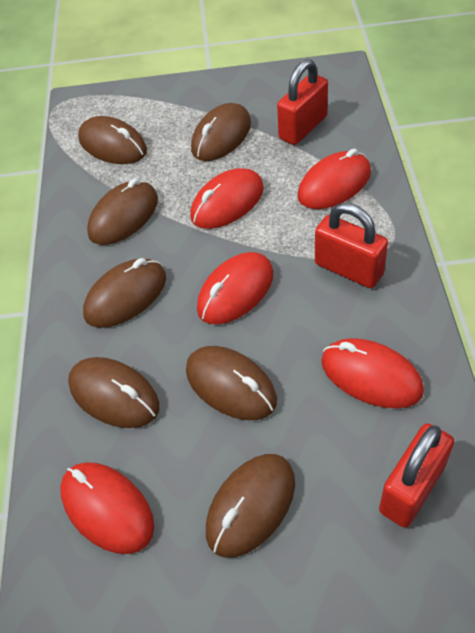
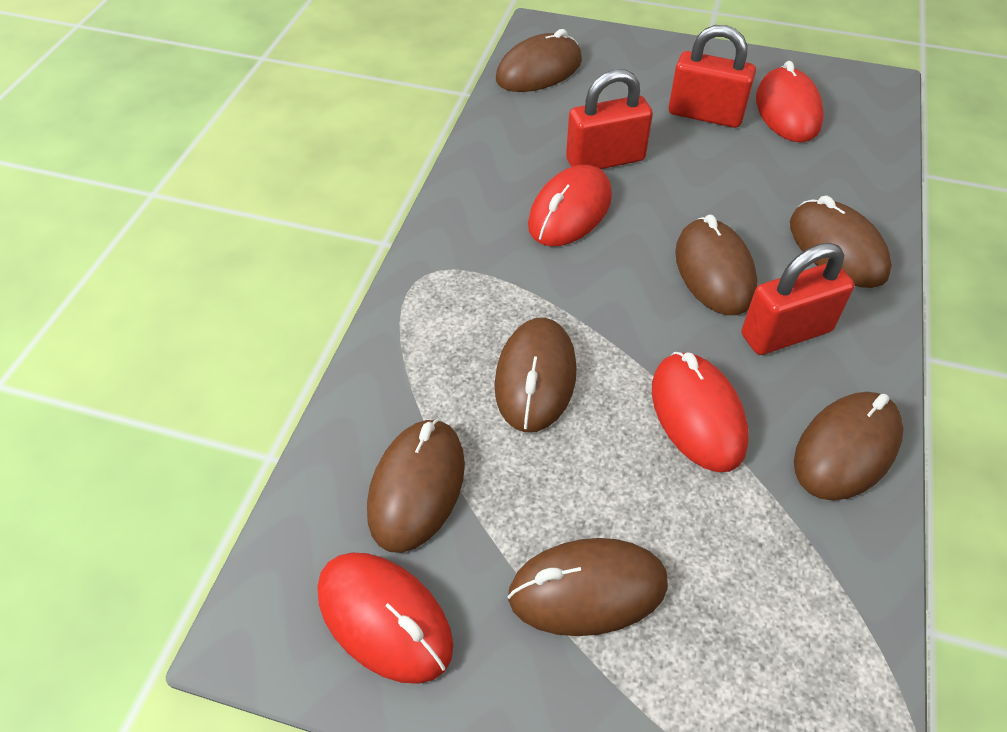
red mouse: [60,462,154,554] [190,168,264,229] [197,252,273,324] [297,149,371,209] [321,338,424,408] = 5 -> [318,553,454,684] [528,165,612,246] [652,352,749,472] [756,61,824,142] = 4

